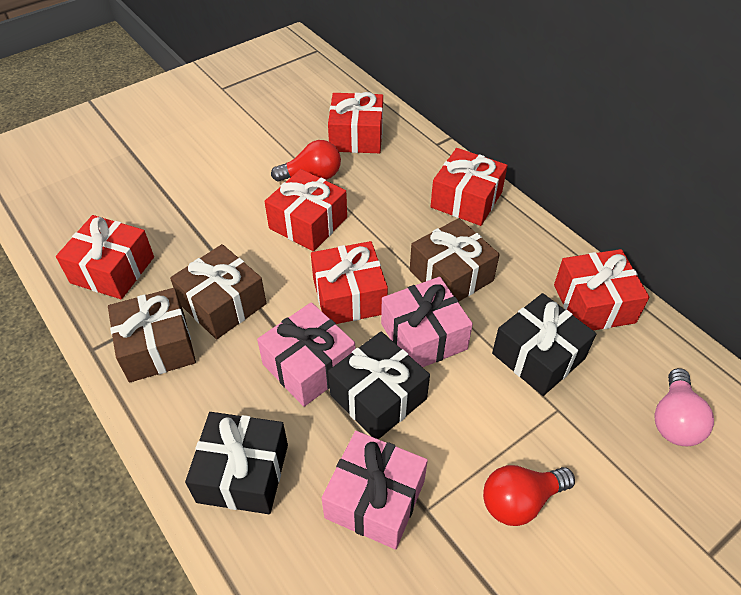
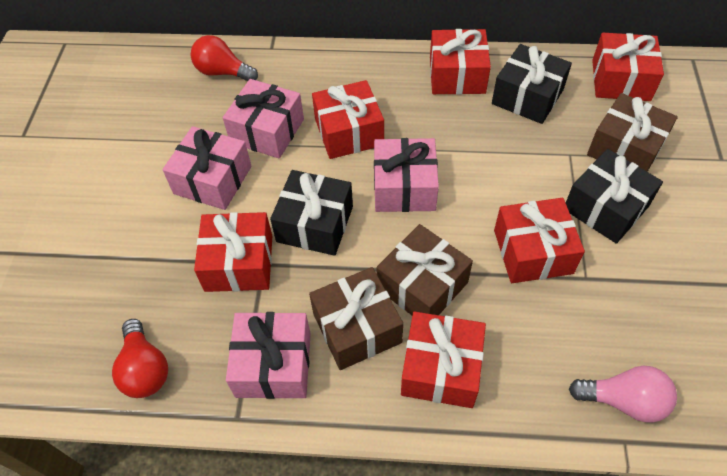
pink gift: [257,302,355,407] [322,431,428,550] [381,277,473,367] = 3 -> [163,126,251,210] [223,79,304,159] [226,312,311,399] [374,138,439,212] = 4

